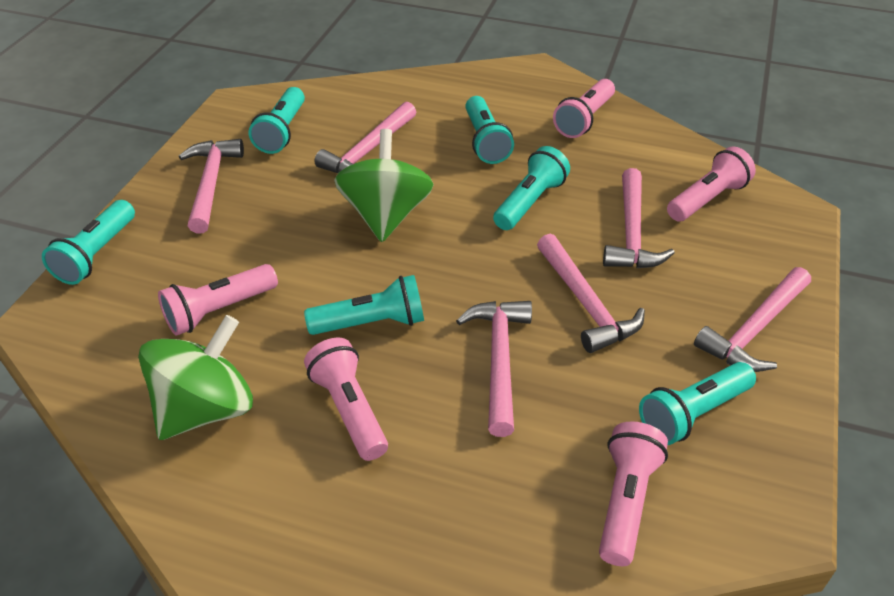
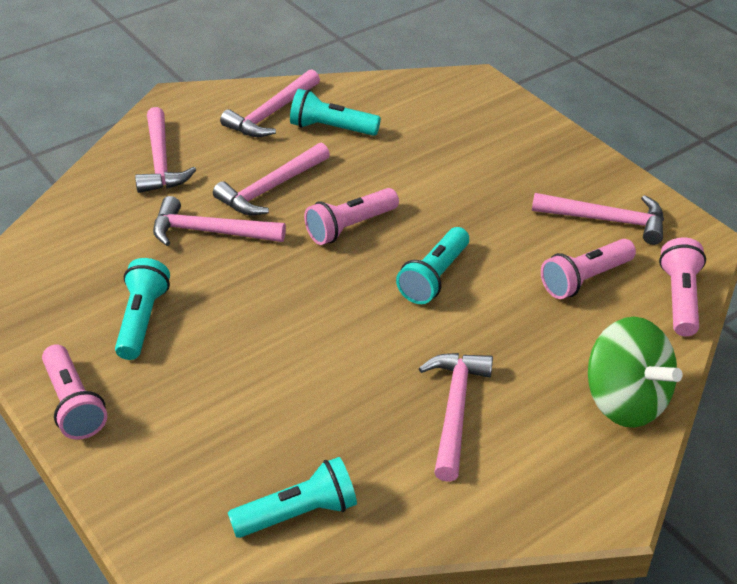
green spinning top: [138,315,253,440] [334,129,434,242] = 2 -> [588,317,683,428] = 1
pink flashlight: [158,264,278,336] [304,338,388,461] [553,79,615,138] [599,421,668,566] [667,147,756,221] = 5 -> [42,344,107,440] [304,188,399,245] [541,239,636,299] [659,238,706,336] = 4
turquoise flashlight: [42,200,135,285] [249,87,305,154] [304,275,424,335] [465,96,514,164] [493,146,570,230] [639,362,756,445] = 6 -> [115,258,170,360] [228,457,357,538] [290,89,381,136] [396,227,469,304] = 4

